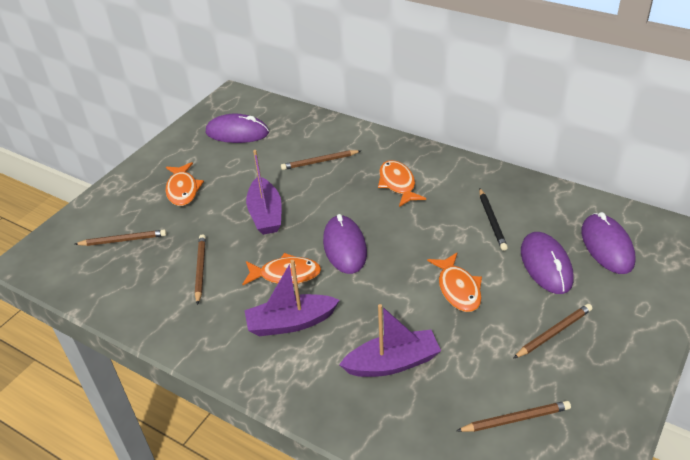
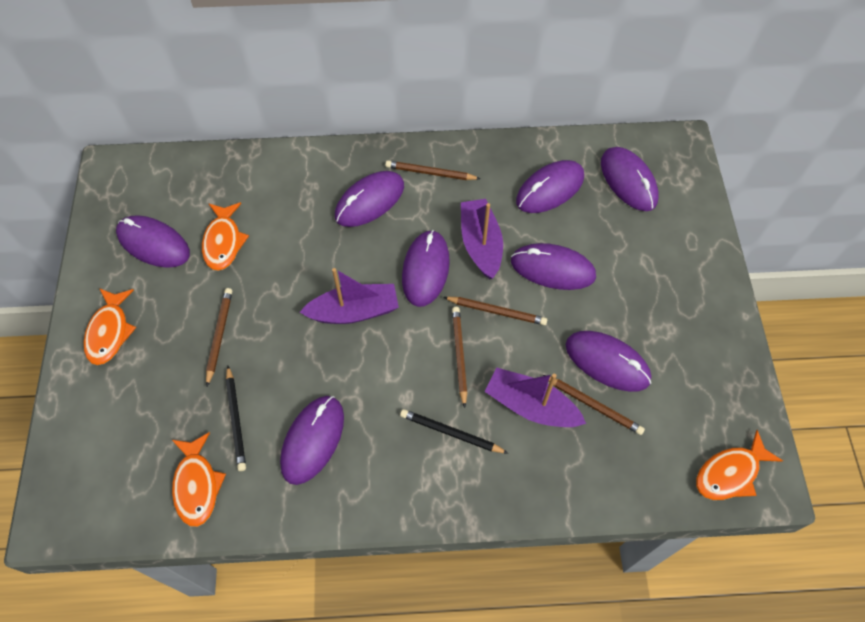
black pencil: [479,188,508,251] = 1 -> [226,366,246,471] [400,409,509,454] = 2
purple mouse: [206,114,269,143] [323,214,367,274] [521,232,574,294] [581,212,636,274] = 4 -> [116,215,190,268] [280,396,344,485] [335,171,404,227] [402,230,450,307] [511,243,596,290] [516,160,584,213] [565,331,651,392] [601,147,659,211] = 8

